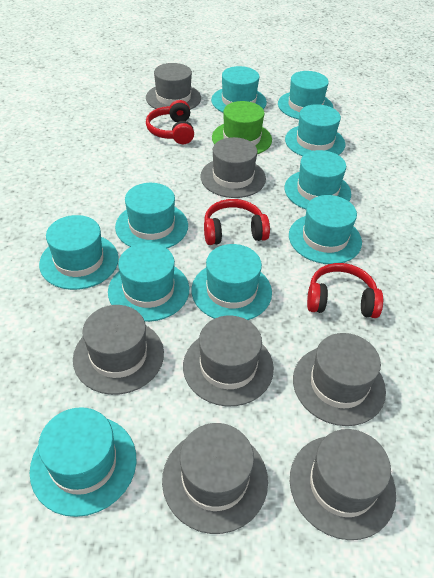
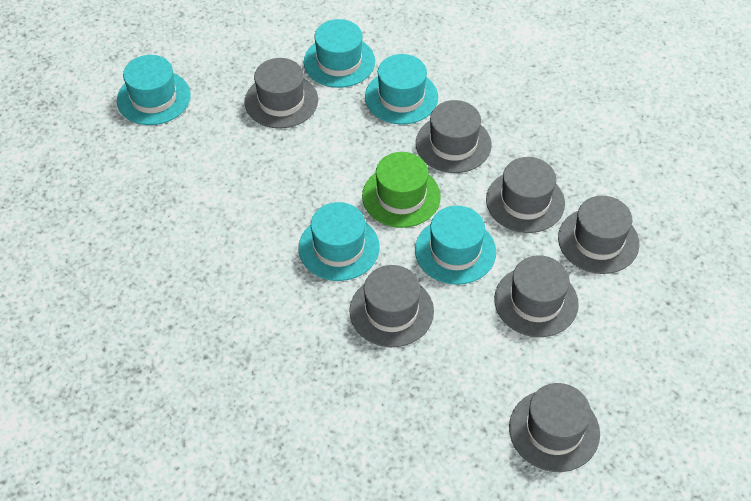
red headphones: [146,100,194,144] [204,199,270,245] [307,263,383,318] = 3 -> none = 0
turquoise hat: [30,407,136,517] [39,215,119,290] [108,243,189,322] [115,183,188,249] [191,244,272,320] [211,66,267,112] [278,71,333,119] [284,150,351,209] [285,104,345,156] [289,195,362,264] = 10 -> [117,55,191,125] [298,202,380,281] [304,19,375,88] [365,54,438,125] [415,206,496,285] = 5

